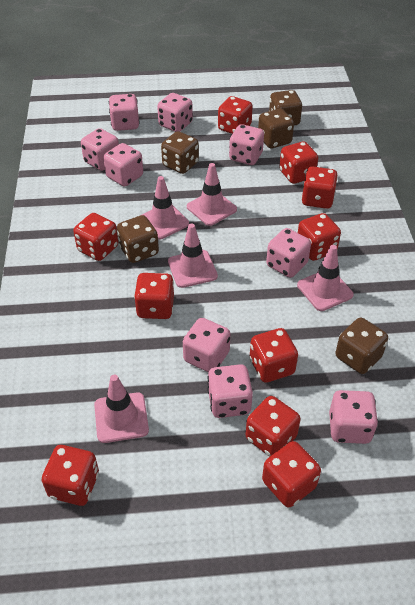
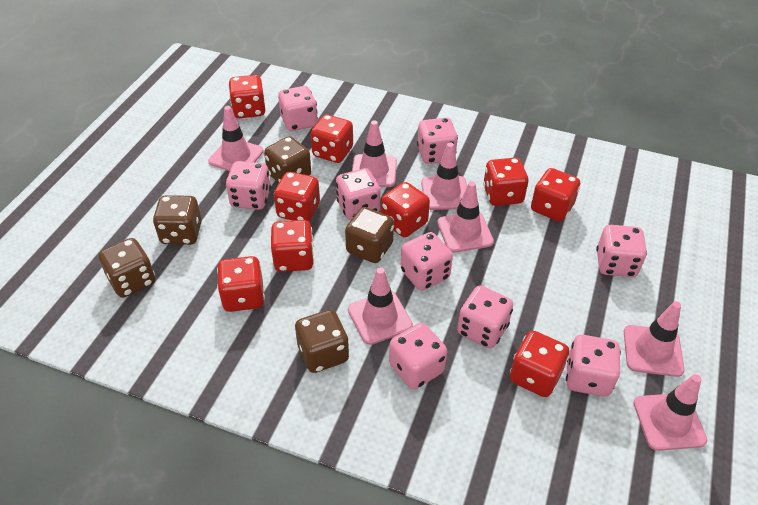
pink traffic cone: [94,375,149,443] [142,176,189,240] [168,223,218,288] [187,163,237,226] [297,245,354,311] = 5 -> [208,106,264,171] [348,267,413,345] [352,120,397,187] [421,142,467,210] [437,181,494,253] [624,301,685,377] [633,374,707,451] = 7
red dice: [41,445,99,506] [73,213,118,261] [134,273,174,319] [218,96,253,134] [246,396,301,457] [250,328,298,383] [262,441,321,507] [279,141,318,184] [298,213,341,261] [301,166,338,209] = 10 -> [217,256,265,312] [228,75,265,118] [271,220,314,272] [274,172,320,222] [310,115,353,163] [381,182,430,237] [483,158,528,206] [510,331,569,397] [531,168,580,222] = 9

